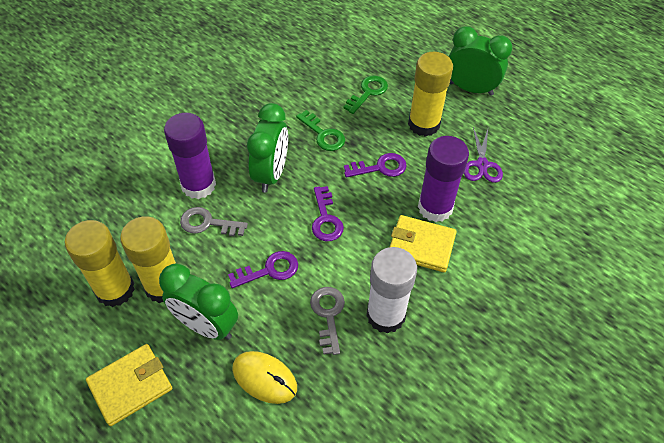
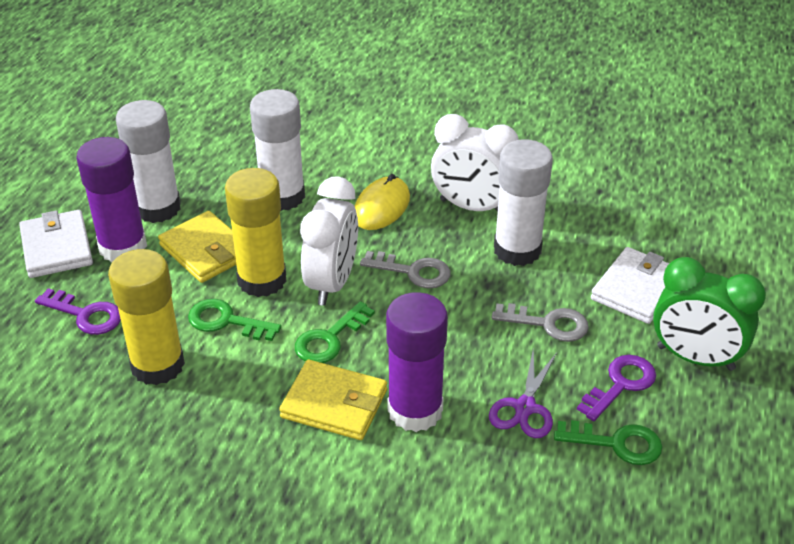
green clock: [159,264,238,340] [247,103,288,193] [449,26,512,96] = 3 -> [653,257,766,371] = 1
green key: [296,110,345,151] [343,76,388,114] = 2 -> [188,299,281,341] [295,301,375,363] [554,420,662,465] = 3
purple key: [228,251,298,288] [312,186,344,241] [344,153,407,178] = 3 -> [35,288,121,335] [577,355,656,421] = 2
white clock: none = 0 -> [300,177,358,306] [431,114,519,212] = 2
white glue stick: [366,247,417,334] = 1 -> [116,100,181,223] [250,89,305,211] [494,139,553,266] = 3
white wallet: none = 0 -> [19,210,93,278] [591,247,669,324] = 2
yellow glue stick: [65,220,135,307] [120,216,176,303] [408,52,453,137] = 3 -> [108,249,185,385] [225,168,287,297] = 2

